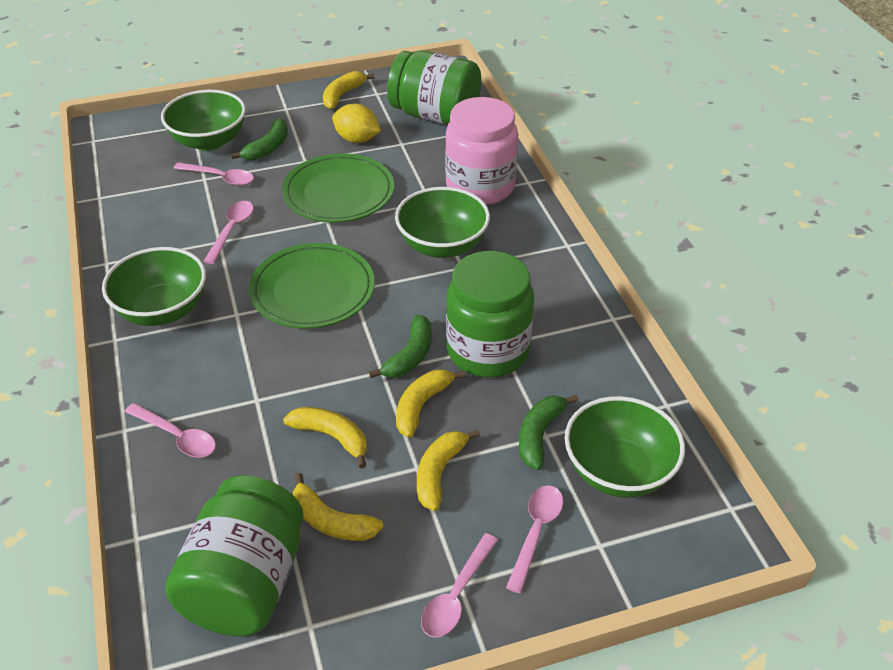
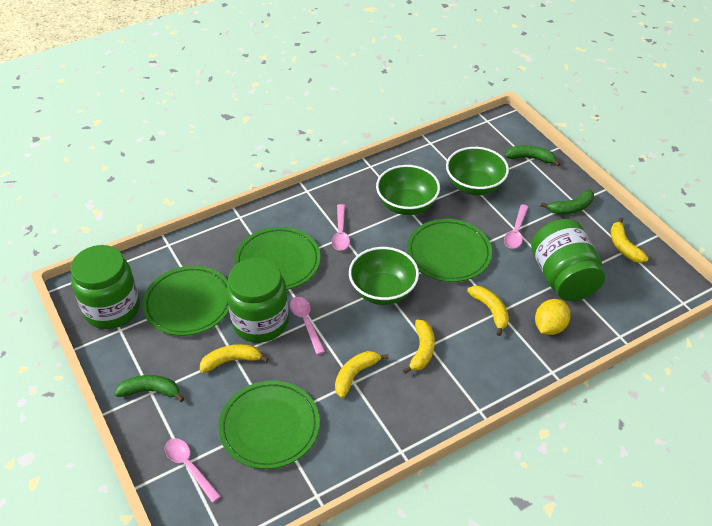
green bowl: [102,247,206,326] [161,90,246,151] [395,187,490,258] [564,396,685,498] = 4 -> [349,247,419,305] [376,165,440,215] [446,147,509,195] = 3
green plate: [249,243,375,329] [282,154,394,222] = 2 -> [142,266,229,336] [219,381,320,469] [234,227,321,290] [407,219,492,282] = 4
pink jar: [445,97,518,205] = 1 -> none = 0
pink spoon: [125,403,216,457] [174,162,254,186] [204,201,254,264] [421,533,498,638] [506,485,563,593] = 5 -> [165,438,221,503] [290,296,325,355] [331,204,350,251] [504,205,528,249] = 4

